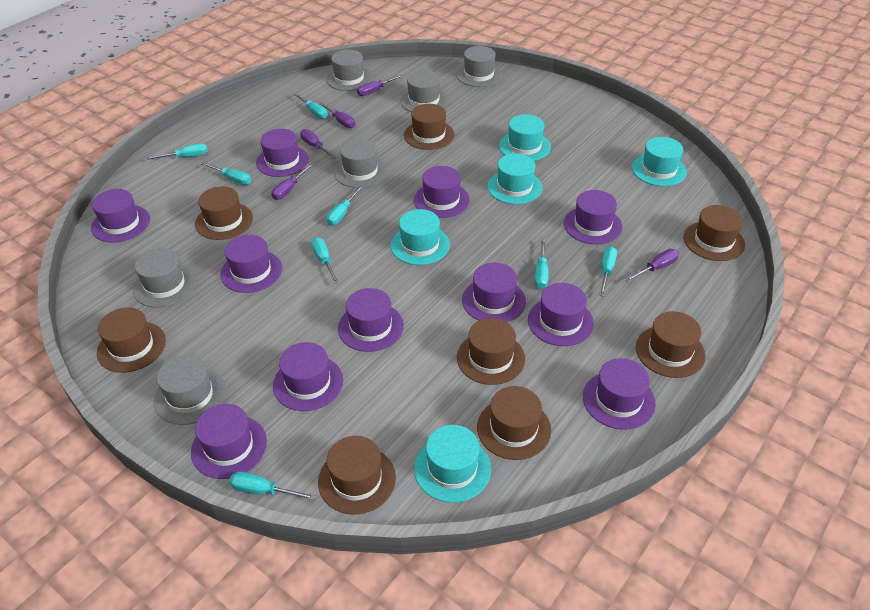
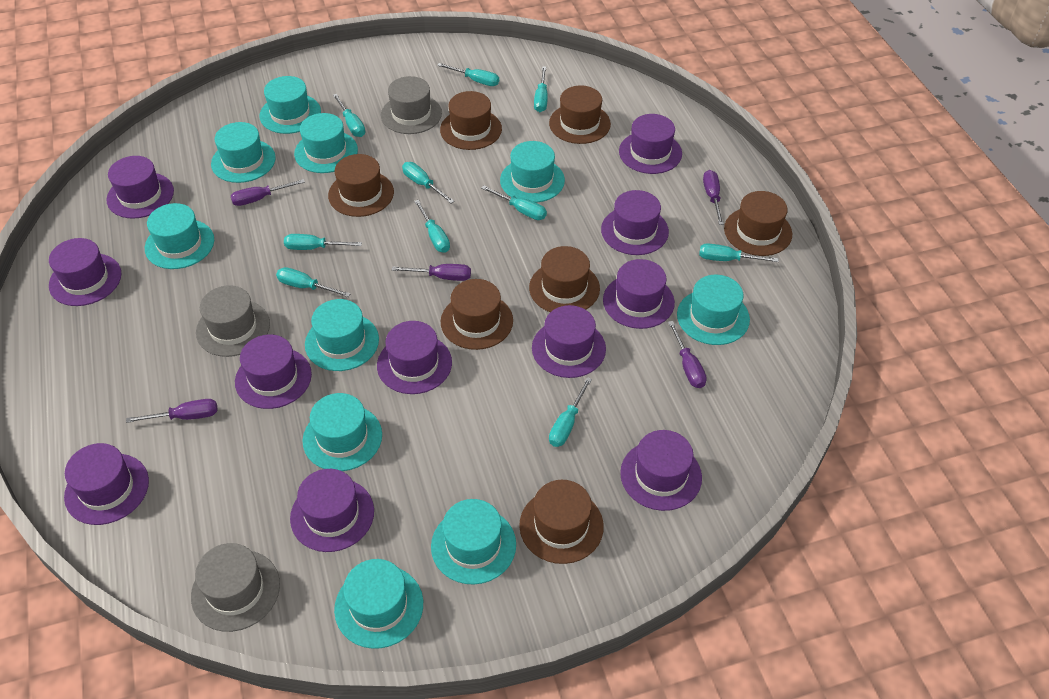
brown hat: [97,307,166,373] [195,186,253,240] [318,436,396,515] [404,104,454,150] [457,318,525,385] [477,386,551,460] [636,311,706,378] [684,205,745,261] = 8 -> [328,154,394,217] [440,91,502,150] [441,279,513,350] [519,480,604,564] [529,246,600,312] [549,85,611,144] [724,191,792,256] = 7
grey hat: [133,248,196,308] [154,355,226,425] [326,50,372,91] [334,139,387,188] [400,71,448,112] [456,46,502,87] = 6 -> [191,543,280,632] [196,285,270,357] [381,76,442,134] = 3
turquoise hat: [391,209,450,265] [414,425,491,503] [487,153,543,204] [499,114,551,161] [632,137,687,186] = 5 -> [145,203,214,269] [211,122,276,183] [259,76,321,134] [294,113,358,173] [303,393,382,471] [305,299,379,371] [334,559,423,649] [431,499,516,585] [500,141,565,203] [677,275,750,345] = 10
turquoise screwdriver: [147,143,208,160] [201,162,251,185] [229,472,316,500] [294,93,328,119] [311,237,339,284] [326,185,363,225] [534,239,549,289] [599,246,617,297] = 8 -> [276,267,351,297] [284,234,362,250] [333,94,365,137] [402,162,454,203] [414,200,450,253] [437,63,499,86] [481,186,547,220] [534,66,548,112] [549,377,592,447] [699,244,779,262] = 10

